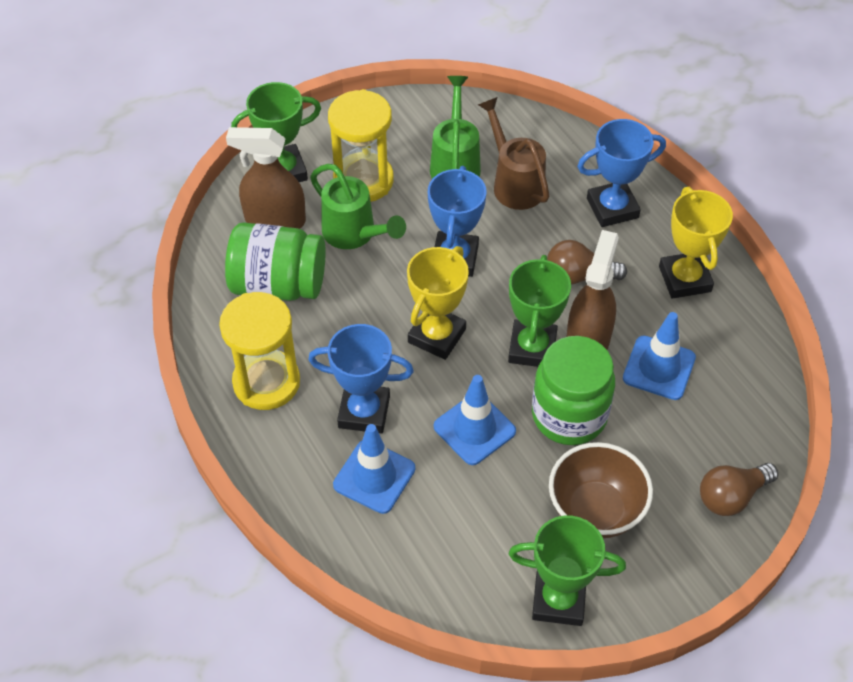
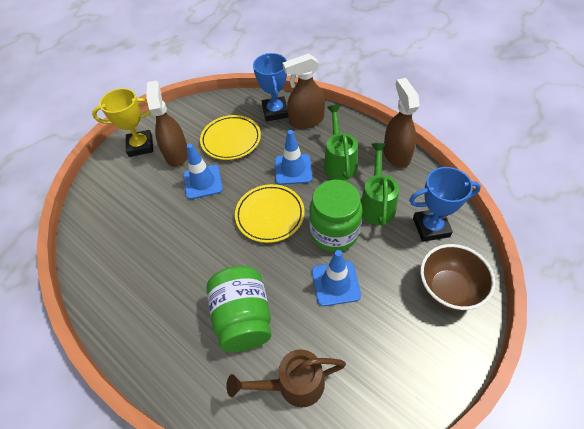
blue trophy: [308,324,414,434] [428,166,486,277] [577,119,666,227] = 3 -> [253,53,289,121] [409,167,481,242] = 2
brown light bulb: [547,240,627,284] [700,463,778,516] = 2 -> none = 0
brown spray bottle: [226,127,306,229] [566,230,619,350] = 2 -> [146,80,188,167] [283,54,325,129] [383,78,420,168] = 3
green trophy: [231,82,321,182] [508,255,571,367] [509,515,626,626] = 3 -> none = 0
yellow hourglass: [219,292,300,410] [328,89,394,202] = 2 -> none = 0
yellow plate: none = 0 -> [200,115,261,160] [235,184,305,243] = 2
yellow trophy: [407,246,469,360] [659,187,733,299] = 2 -> [92,88,153,157] = 1

